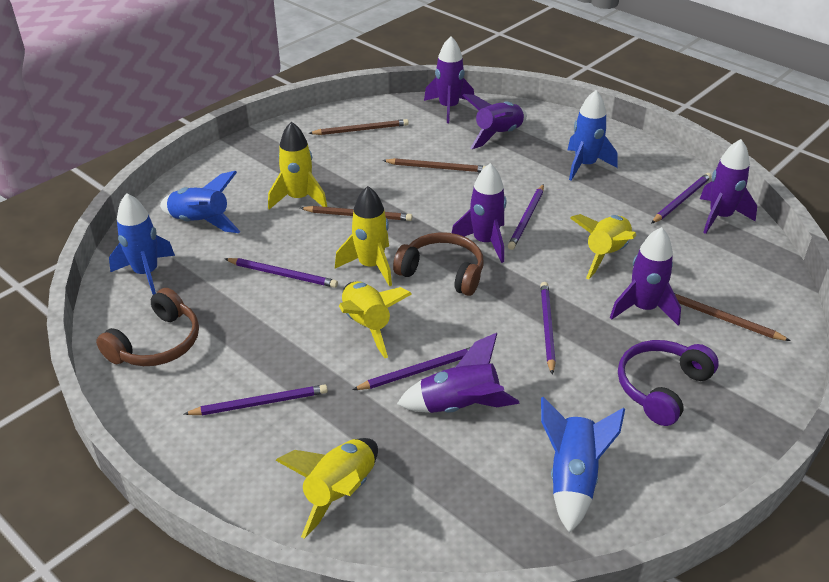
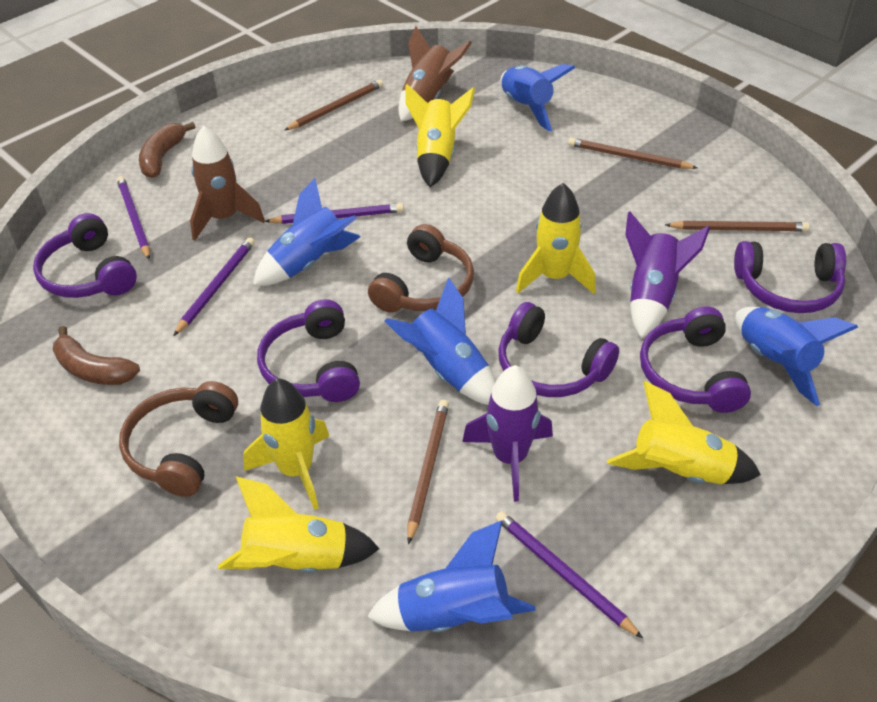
blue rocket: [109,193,175,295] [160,171,241,233] [541,397,625,533] [568,90,618,181] = 4 -> [253,178,361,286] [367,520,536,632] [385,277,496,405] [500,64,575,132] [735,307,858,406] = 5
brown banana: none = 0 -> [52,326,140,385] [139,122,195,178] = 2
brown rocket: none = 0 -> [190,126,265,241] [398,26,472,122] = 2
purple headphones: [618,340,719,426] = 1 -> [33,213,137,298] [257,299,360,402] [498,302,619,397] [640,306,751,413] [734,241,846,313] = 5
purple pencil: [184,384,328,415] [225,258,338,288] [353,347,471,390] [508,184,544,250] [541,282,556,375] [651,173,711,224] = 6 -> [117,176,150,259] [174,237,255,336] [265,203,404,224] [496,511,643,639] = 4
purple rocket: [397,333,519,413] [424,36,474,123] [452,163,506,263] [462,94,527,149] [610,227,681,326] [700,139,757,234] = 6 -> [462,365,553,502] [625,212,710,339] = 2

